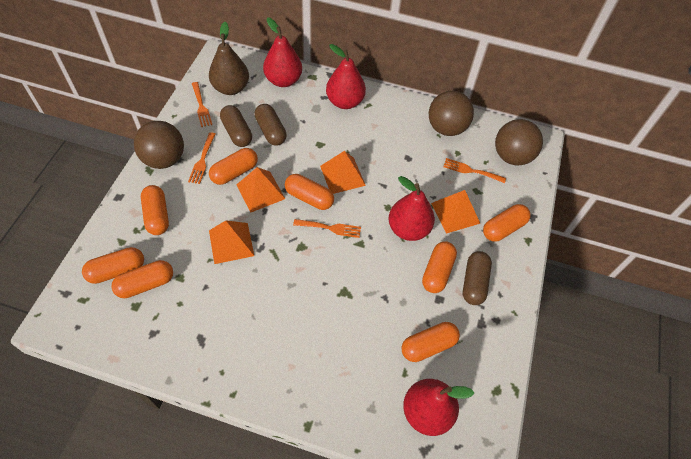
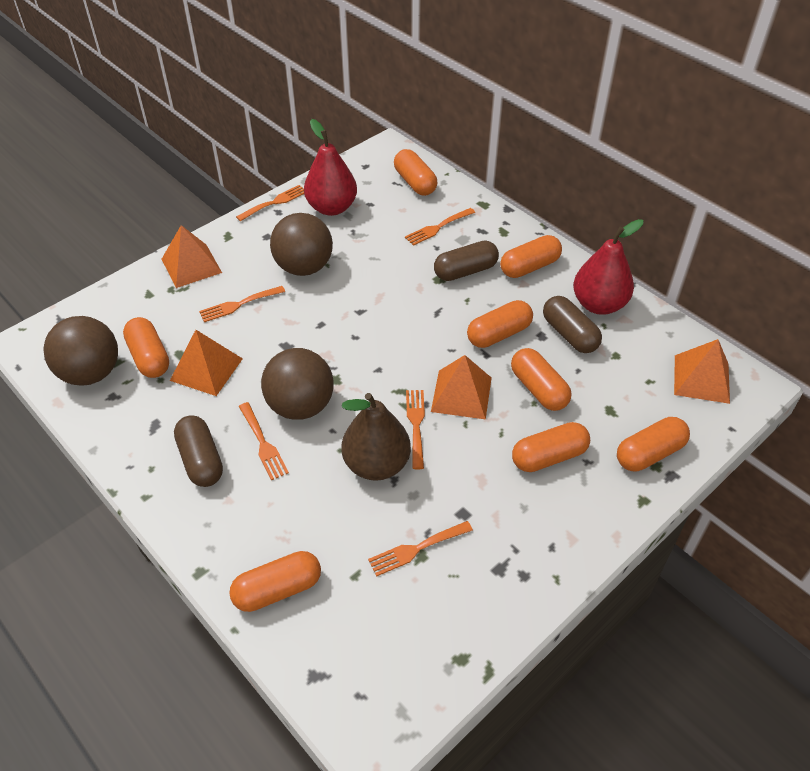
orange fork: [188,132,216,184] [192,82,212,127] [293,219,361,238] [443,158,506,183] = 4 -> [199,286,285,322] [236,185,304,221] [239,402,289,480] [368,521,473,576] [405,208,475,246] [406,390,425,469] = 6
red pear: [263,17,302,87] [326,44,366,109] [389,176,435,241] [403,379,474,436] = 4 -> [304,119,357,216] [573,219,643,315] = 2

